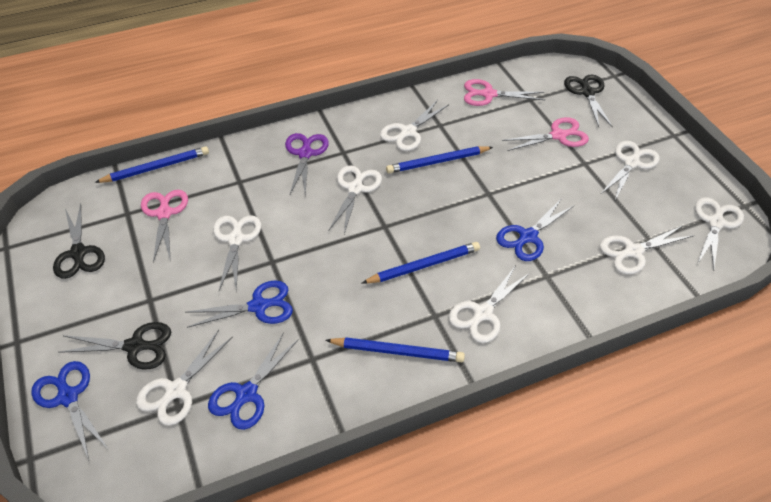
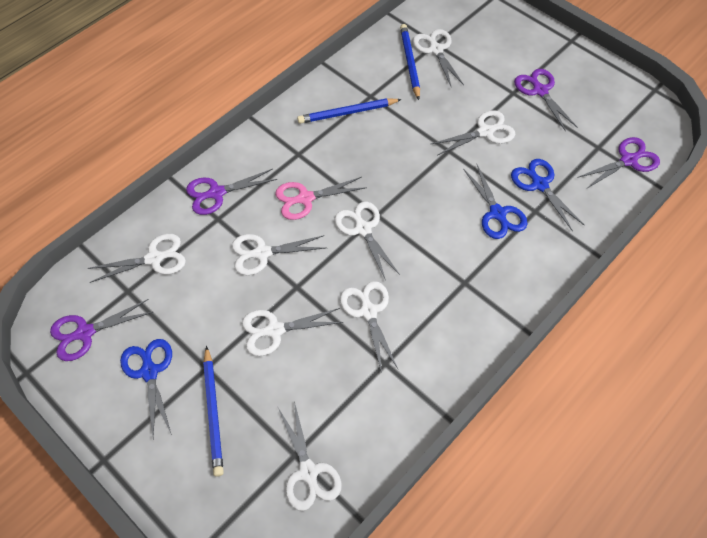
black scissors: [53,204,105,279] [58,322,171,370] [564,75,613,128] = 3 -> none = 0
blue pencil: [95,146,209,183] [325,337,465,362] [362,242,480,283] [386,146,493,173] = 4 -> [203,346,224,477] [297,98,402,124] [400,24,420,100] = 3
blue scissors: [31,361,109,460] [185,280,293,328] [208,332,299,430] [496,198,575,261] = 4 -> [120,339,172,437] [463,165,527,239] [511,159,585,232] = 3
pink scissors: [141,190,188,262] [464,79,545,106] [502,117,589,151] = 3 -> [275,177,367,220] = 1
purple scissors: [285,133,329,195] = 1 -> [50,299,153,361] [186,169,277,215] [514,69,577,131] [577,137,660,189] = 4

